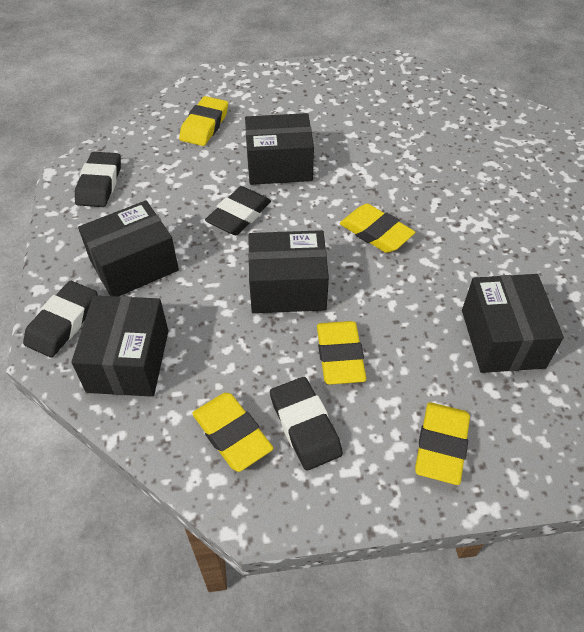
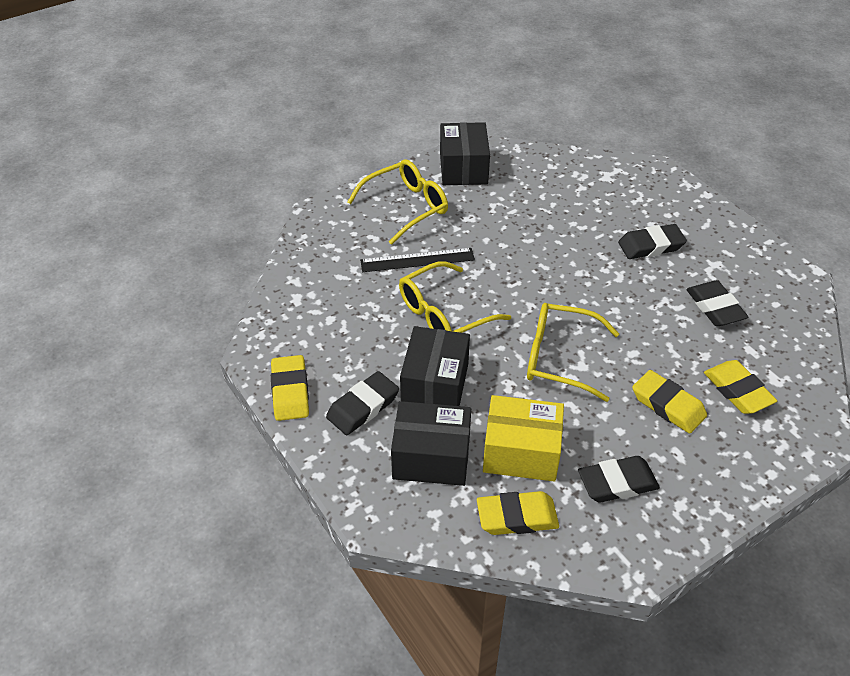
black box: [71,295,168,397] [78,200,179,296] [245,113,314,185] [248,230,329,313] [462,274,564,373] = 5 -> [391,401,471,486] [400,326,470,406] [440,122,490,185] = 3
black ruler: none = 0 -> [360,248,475,272] = 1
yellow box: none = 0 -> [483,395,564,481] = 1
yellow eraser: [179,96,228,146] [192,393,273,472] [317,321,366,385] [340,204,415,253] [415,403,470,485] = 5 -> [271,355,309,421] [477,491,559,535] [632,370,707,434] [704,360,777,414] = 4
yellow glasses: none = 0 -> [347,159,448,245] [399,261,511,333] [527,303,619,402] = 3

